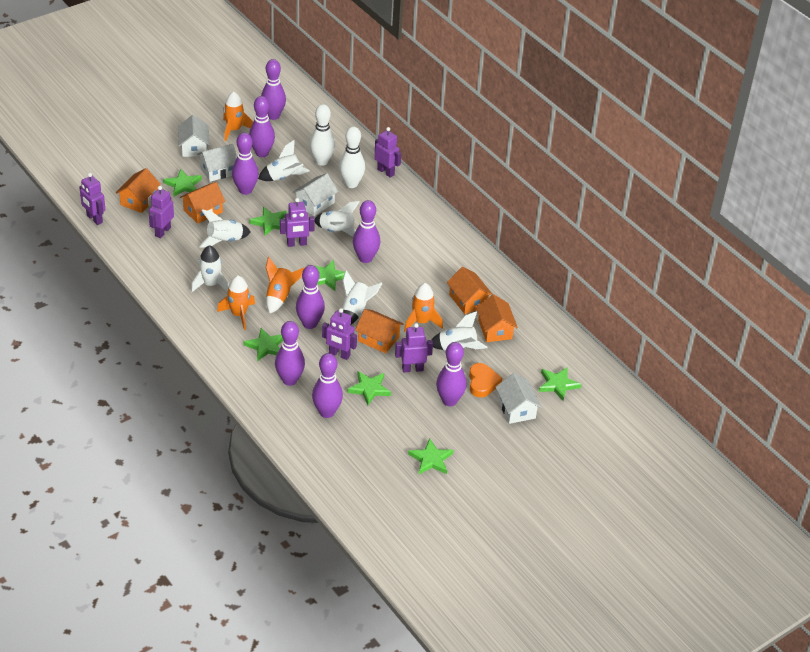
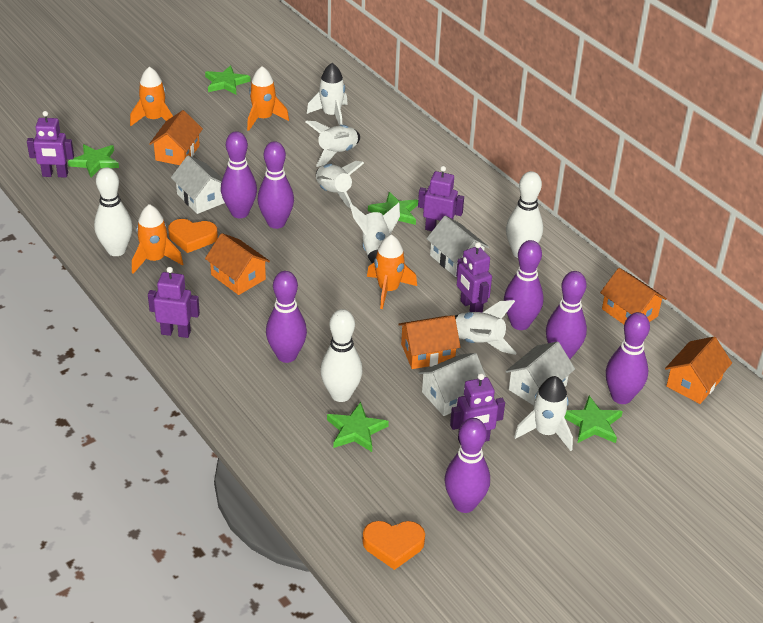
green star: [163,169,202,197] [244,328,283,361] [249,207,287,236] [313,260,349,291] [347,371,391,405] [408,438,454,474] [539,367,581,401] = 7 -> [68,144,119,177] [205,65,250,95] [327,402,389,452] [368,192,418,225] [564,396,623,443] = 5
orange heart: [469,363,503,398] = 1 -> [168,219,218,253] [362,521,425,570] = 2
purple bowling pin: [232,133,259,195] [249,96,275,157] [261,59,286,120] [275,321,305,386] [296,265,325,329] [312,353,343,418] [353,200,380,263] [436,342,467,406] = 8 -> [221,131,257,218] [258,141,294,229] [266,271,307,363] [444,418,490,513] [504,240,544,330] [546,271,587,359] [606,312,650,404] = 7
purple robot: [79,173,105,225] [149,186,174,238] [280,198,315,247] [322,308,357,360] [375,127,401,178] [395,323,433,373] = 6 -> [27,111,74,178] [148,267,200,338] [418,166,464,231] [450,373,505,445] [456,242,492,312] = 5
white bowling pin: [309,104,335,166] [339,126,365,188] = 2 -> [94,167,133,256] [320,309,363,402] [506,171,543,258] = 3

